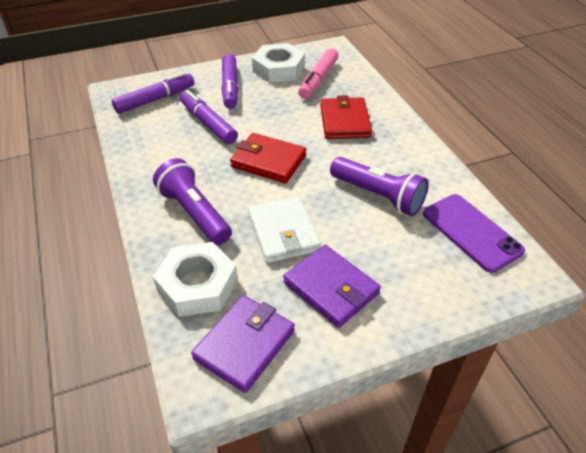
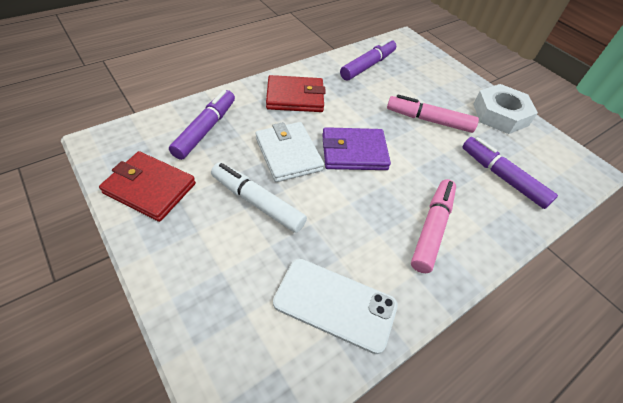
pink marker: [298,48,338,99] = 1 -> [387,95,479,133] [411,179,456,273] = 2
purple flashlight: [153,158,232,245] [330,157,429,216] = 2 -> none = 0
purple phone: [423,194,525,273] = 1 -> none = 0
purple wallet: [191,295,295,393] [283,245,381,328] = 2 -> [322,127,391,170] = 1
white marker: none = 0 -> [211,162,307,233] = 1
white nut: [153,242,238,317] [252,43,305,83] = 2 -> [473,84,538,134] = 1
white phone: none = 0 -> [273,259,398,354] = 1

